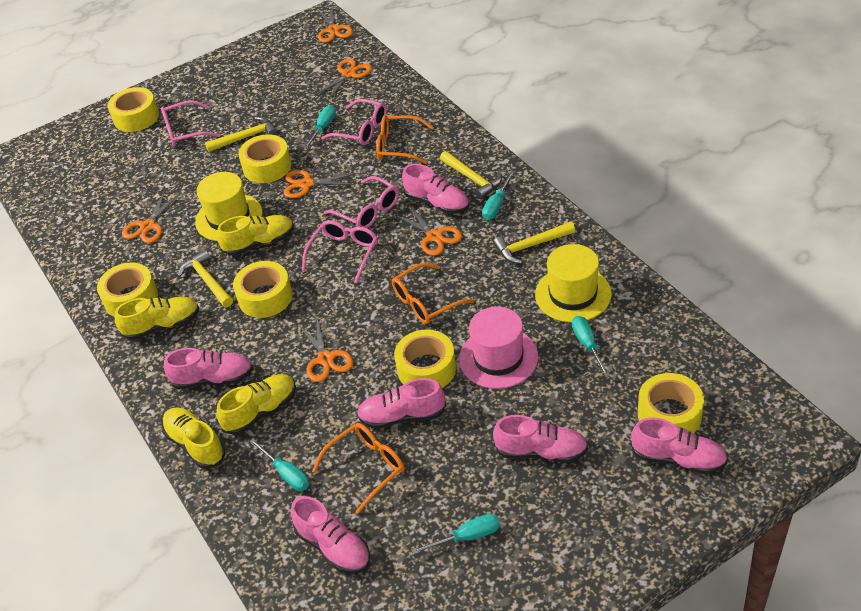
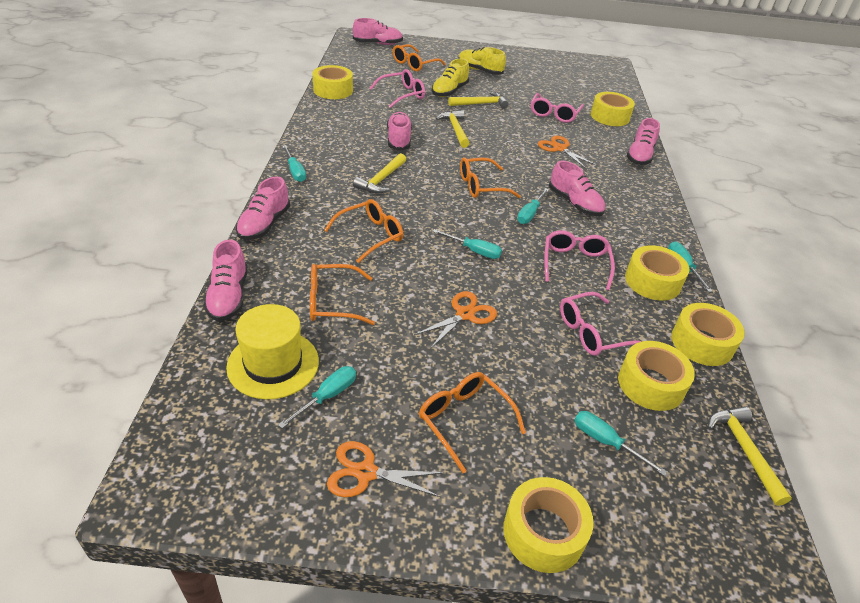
orange glasses: [312,423,404,514] [376,115,434,164] [392,263,474,324] = 3 -> [310,264,375,325] [324,199,403,263] [393,44,446,71] [419,372,526,473] [460,157,521,198] = 5
orange scissors: [122,191,180,243] [284,170,357,198] [297,319,353,382] [314,59,372,100] [317,7,353,43] [395,205,462,256] = 6 -> [327,441,445,497] [414,291,497,349] [538,136,597,169] = 3
pink hat: [459,307,538,389] = 1 -> none = 0
turquoise screwdriver: [249,438,309,491] [304,105,336,149] [412,514,500,555] [482,171,514,220] [572,316,610,378] = 5 -> [278,366,356,428] [282,145,306,182] [432,229,502,259] [517,188,549,224] [574,411,667,476] [668,241,713,292] = 6
yellow hat: [195,172,262,241] [535,244,612,323] = 2 -> [226,304,319,399] = 1
yellow shoe: [115,297,199,340] [162,407,225,469] [217,215,294,256] [217,374,296,435] = 4 -> [432,58,469,97] [459,47,506,75] = 2

